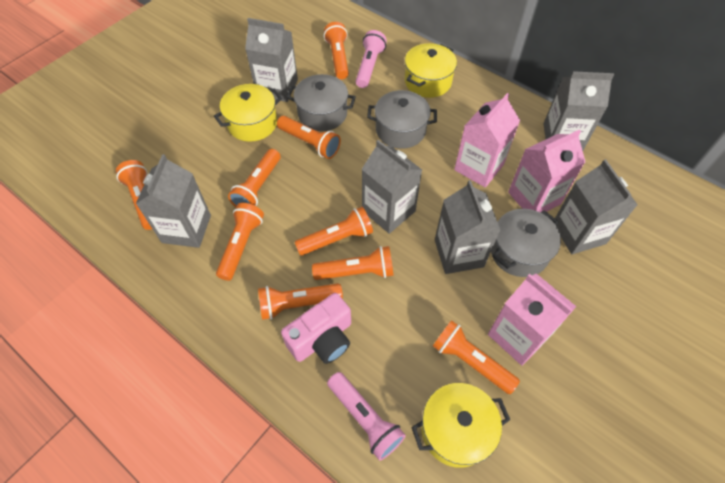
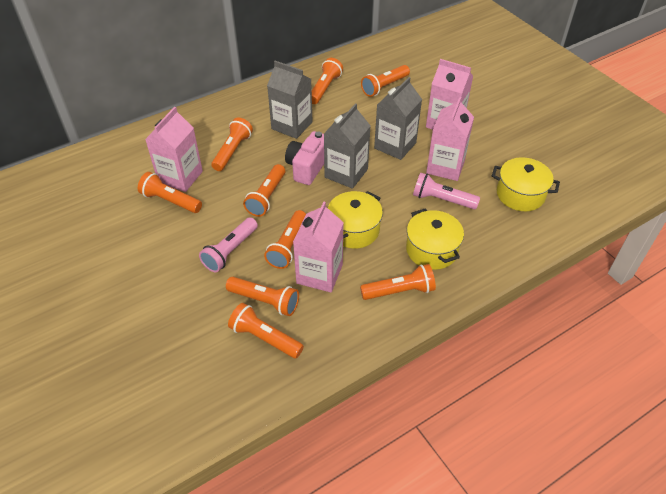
grey carton: [136,154,211,248] [245,18,298,102] [362,140,422,234] [435,180,500,274] [543,71,614,151] [555,159,638,254] = 6 -> [267,61,313,139] [324,103,371,189] [374,77,422,160] = 3
grey pot: [287,74,356,131] [367,90,437,149] [491,209,561,277] = 3 -> none = 0
pink carton: [454,93,520,188] [488,273,577,366] [508,130,585,212] = 3 -> [145,107,203,192] [293,202,344,292] [426,59,473,130] [426,97,474,181] = 4

